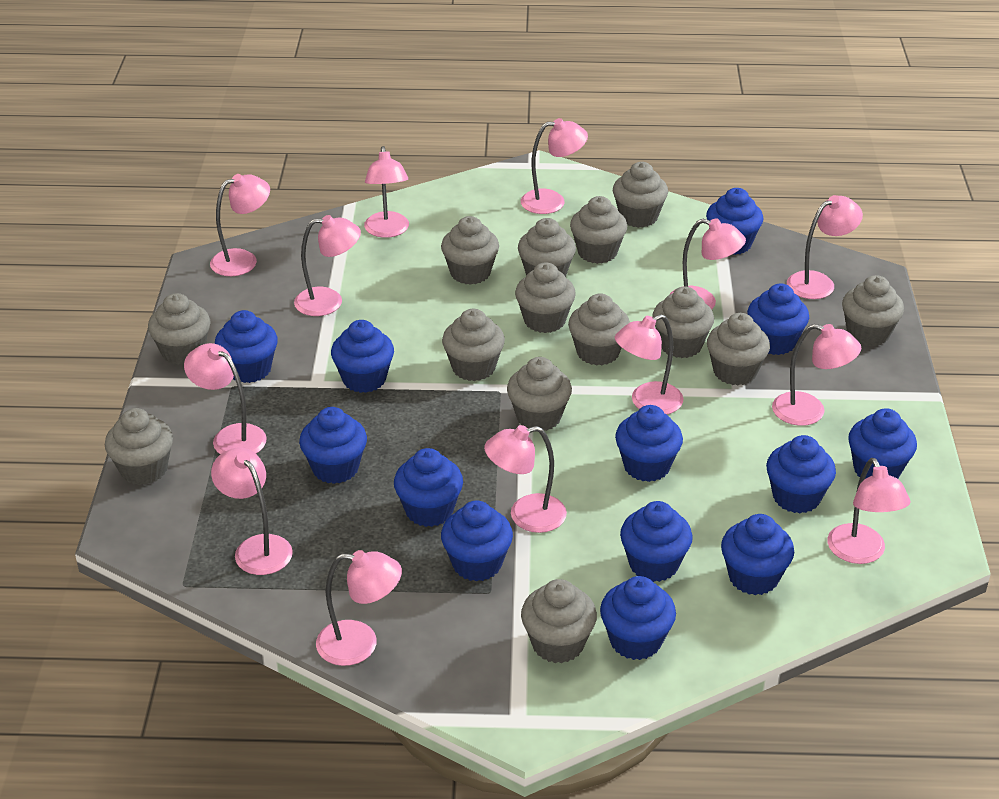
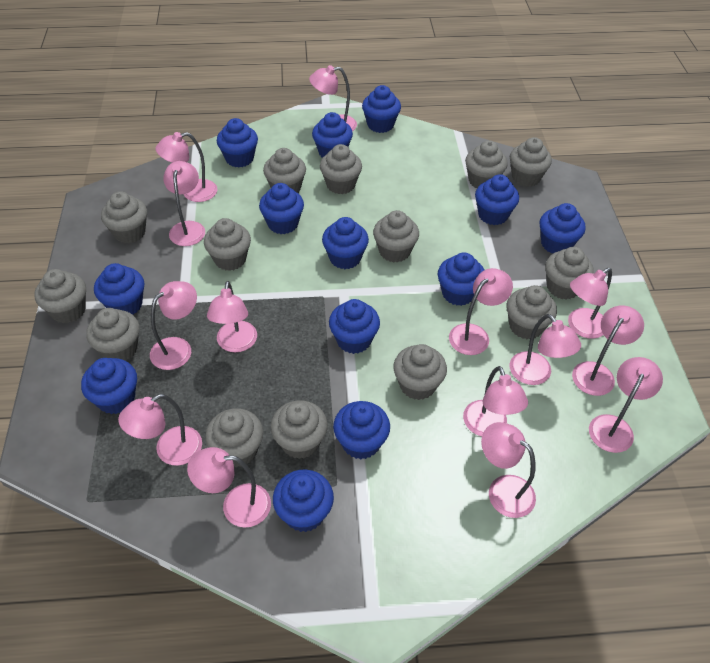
pink lamp: [184,343,267,454] [210,174,270,276] [211,447,293,575] [294,215,361,316] [316,550,402,666] [364,146,409,238] [484,425,567,533] [521,118,588,214] [615,314,683,414] [669,218,746,310] [772,324,861,426] [787,195,863,299] [827,458,911,564] = 13 -> [118,394,202,466] [150,281,197,370] [155,132,218,202] [163,161,205,246] [187,447,271,528] [207,281,257,352] [309,65,357,131] [449,268,513,355] [463,366,528,436] [481,422,536,518] [510,314,581,385] [568,268,612,339] [572,306,644,396] [589,357,663,453] = 14

